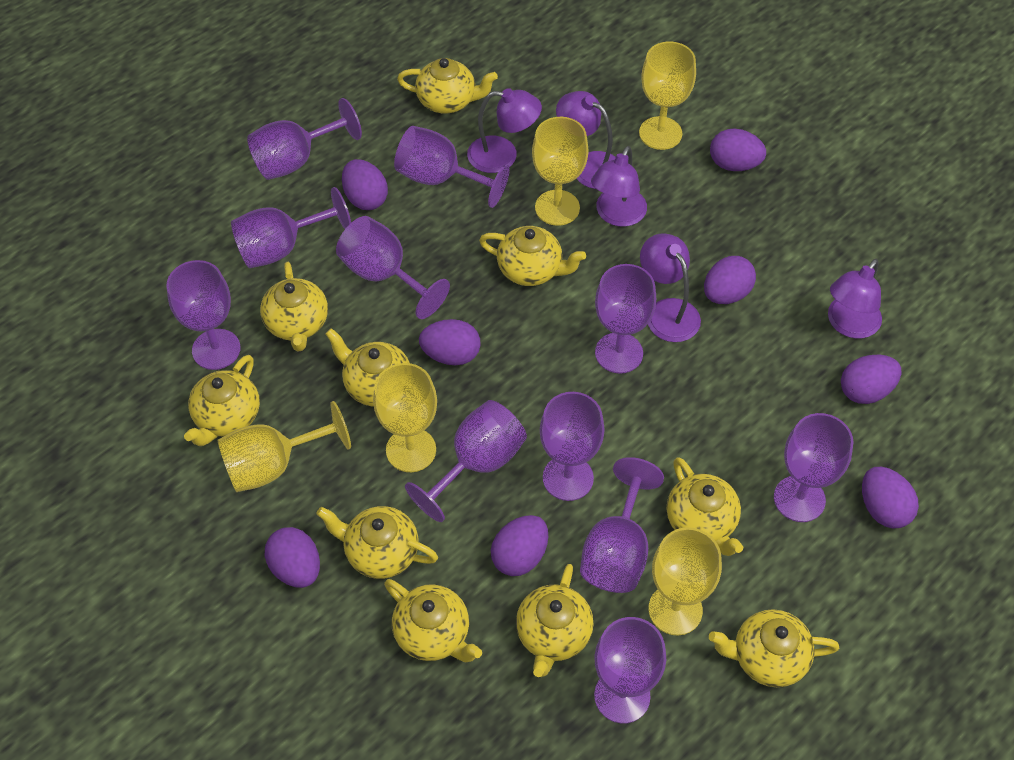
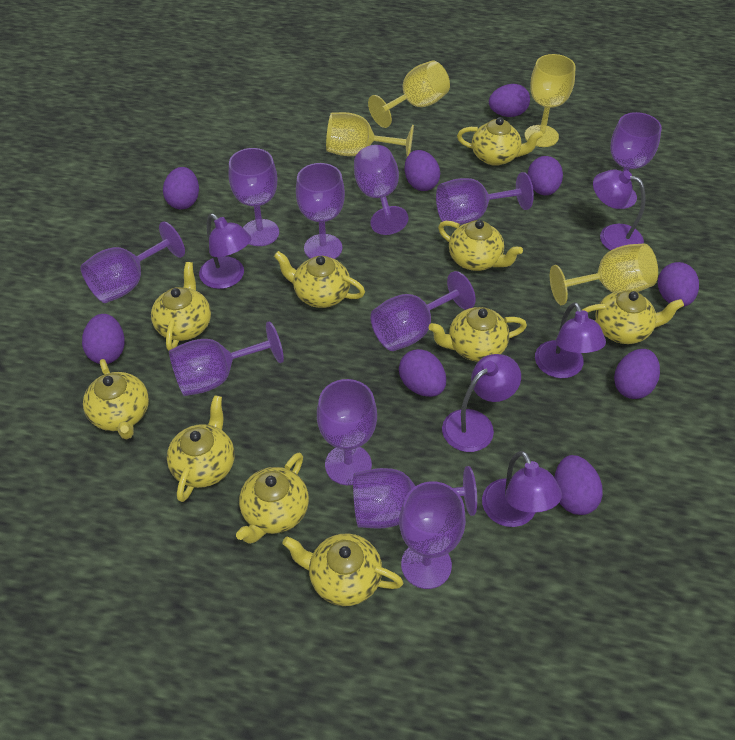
purple egg: [265,527,320,588] [342,159,388,210] [419,319,481,365] [491,515,548,576] [704,256,756,304] [710,129,766,171] [841,354,901,404] [862,467,919,529] = 8 -> [82,314,125,364] [163,167,199,209] [399,349,446,397] [405,150,440,191] [489,84,530,117] [528,156,563,195] [554,455,603,515] [614,349,660,399] [658,262,699,307] = 9
yellow goblet: [217,401,351,492] [373,363,437,472] [532,117,589,226] [639,42,696,150] [649,527,722,635] = 5 -> [326,112,414,156] [368,61,450,128] [524,54,576,147] [550,244,658,305] = 4

